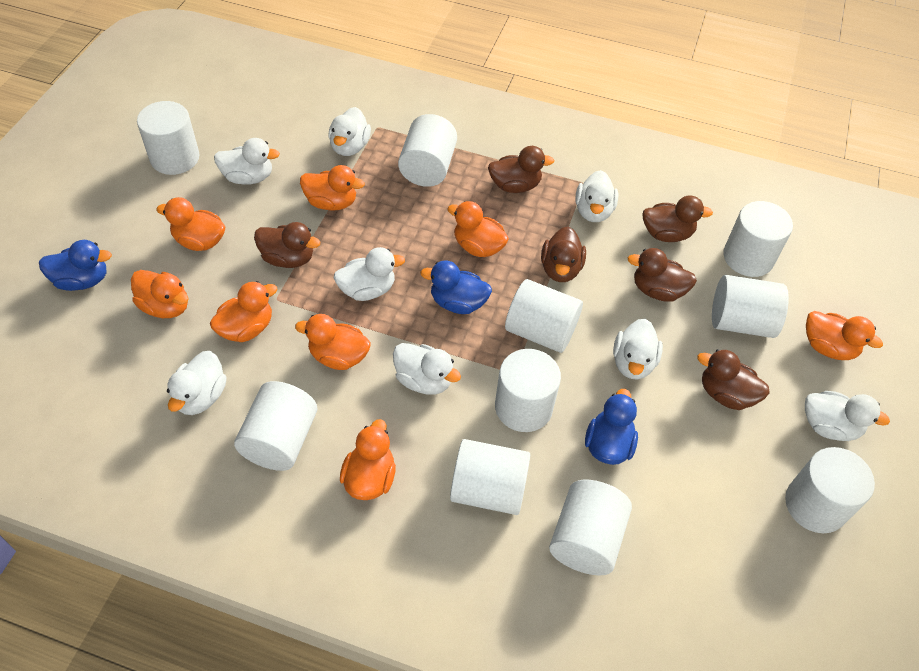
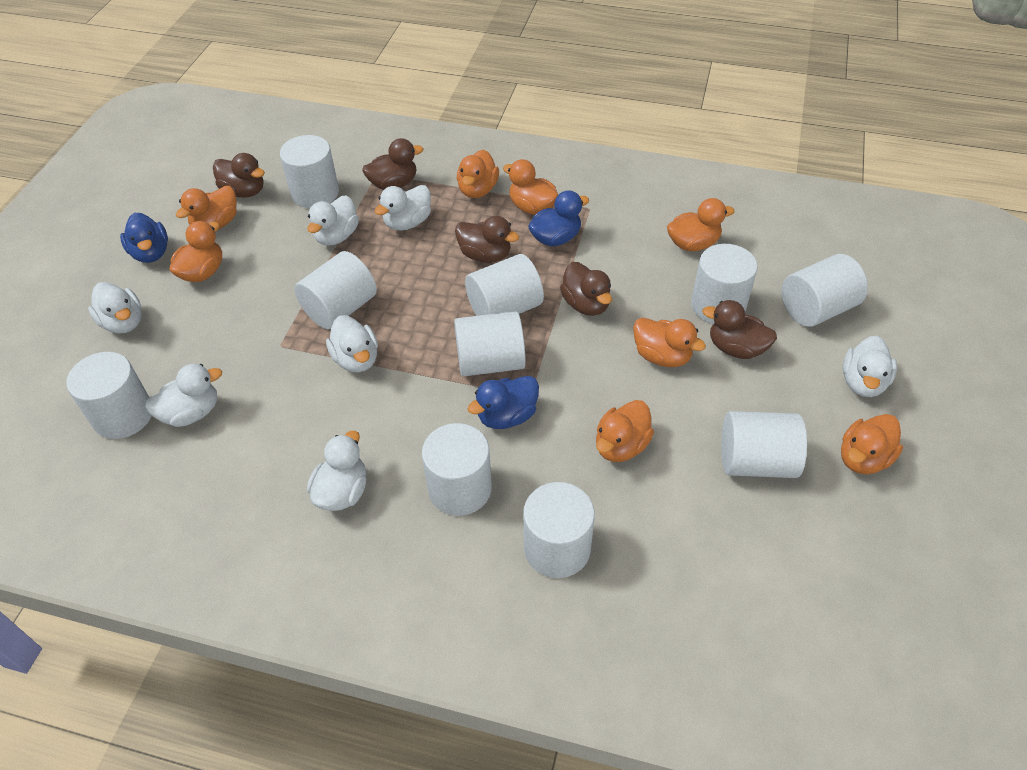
brown duck: [254,222,320,268] [488,146,554,193] [541,226,586,282] [628,248,697,302] [642,195,713,242] [697,349,770,410] = 6 -> [213,153,265,198] [362,138,423,190] [455,216,519,263] [560,262,612,316] [702,300,777,359] = 5
white duck: [167,351,226,415] [214,138,280,185] [328,107,371,156] [334,247,405,301] [393,343,461,395] [575,170,618,222] [613,319,663,380] [805,391,890,441] = 8 -> [88,282,142,334] [145,364,222,427] [307,195,359,246] [307,431,366,511] [326,315,378,372] [374,185,431,231] [843,336,897,397] = 7

